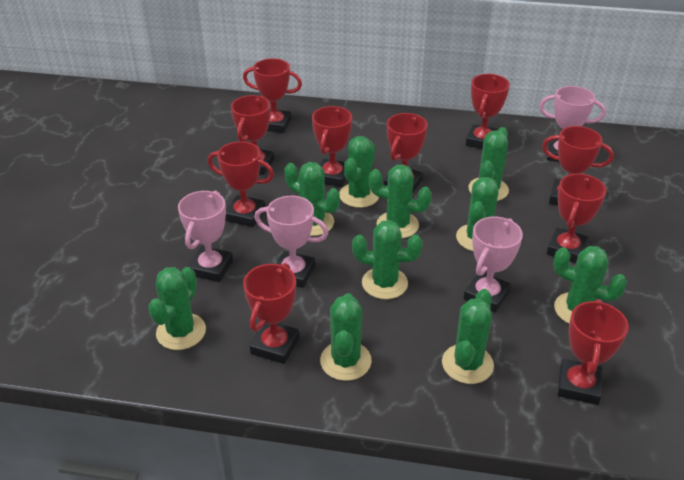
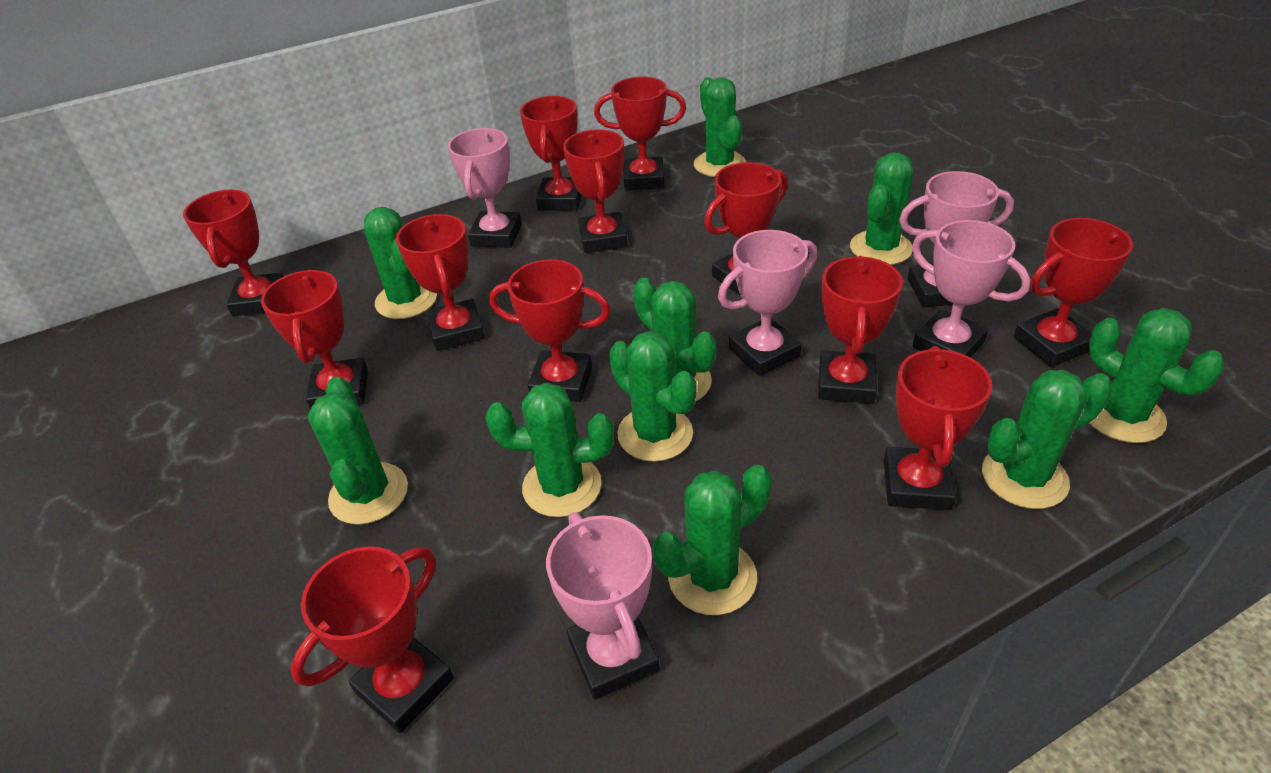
pink trophy: [178,191,233,282] [255,196,329,288] [464,217,523,313] [539,86,606,162] = 4 -> [448,128,522,248] [546,512,660,699] [718,230,817,376] [899,171,1014,307] [912,220,1031,358] = 5
red trophy: [208,141,274,227] [231,95,274,175] [243,58,302,133] [243,263,299,364] [312,106,352,187] [384,113,428,194] [466,74,510,149] [542,126,614,205] [547,174,607,263] [558,299,629,405] = 10 -> [183,189,283,316] [261,270,368,409] [290,547,454,733] [396,214,485,351] [489,259,611,402] [520,96,582,210] [563,129,627,253] [594,77,686,190] [704,162,788,296] [818,256,903,404] [884,346,992,510] [1014,218,1133,367] = 12

